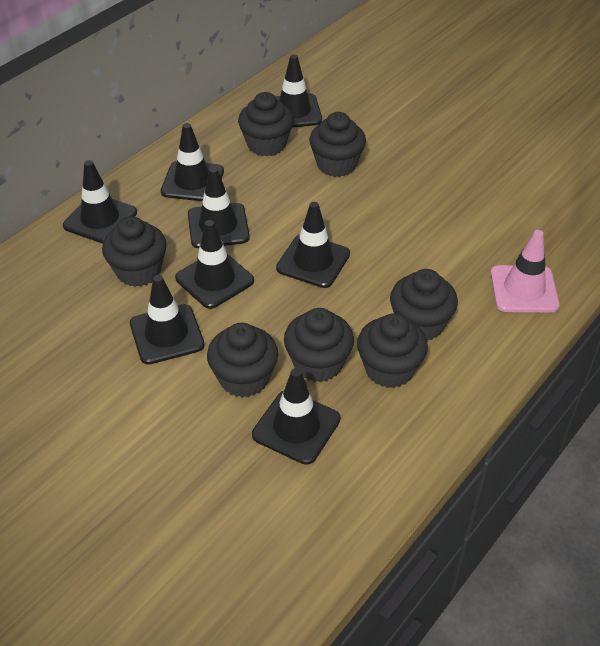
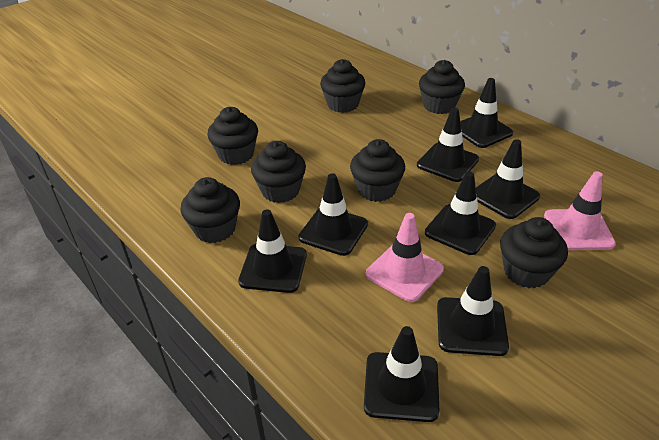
pink traffic cone: [490,230,560,312] = 1 -> [366,213,444,302] [544,171,616,250] = 2

